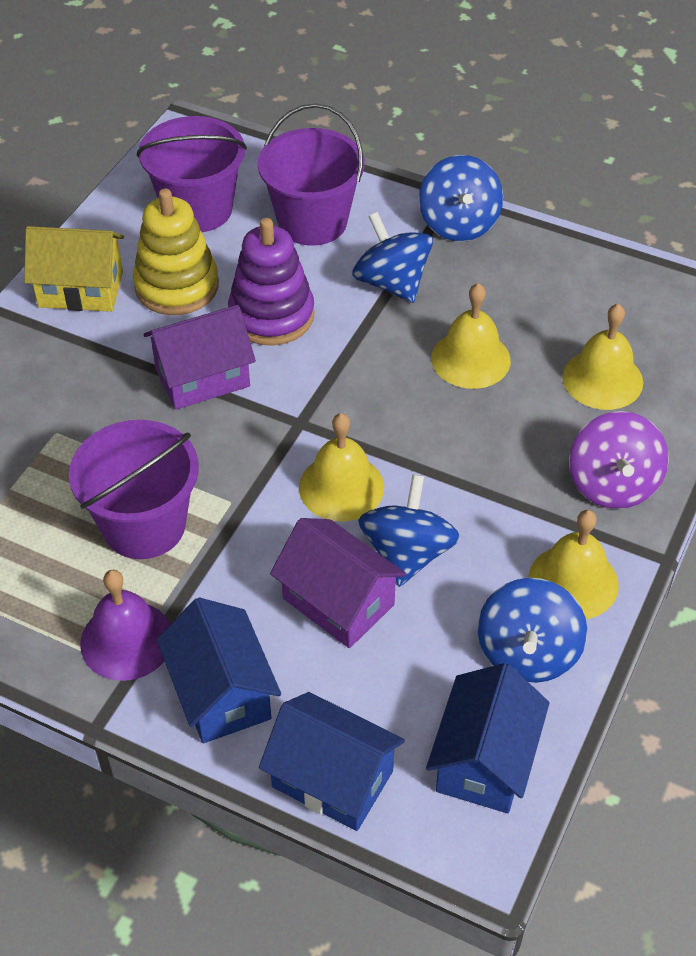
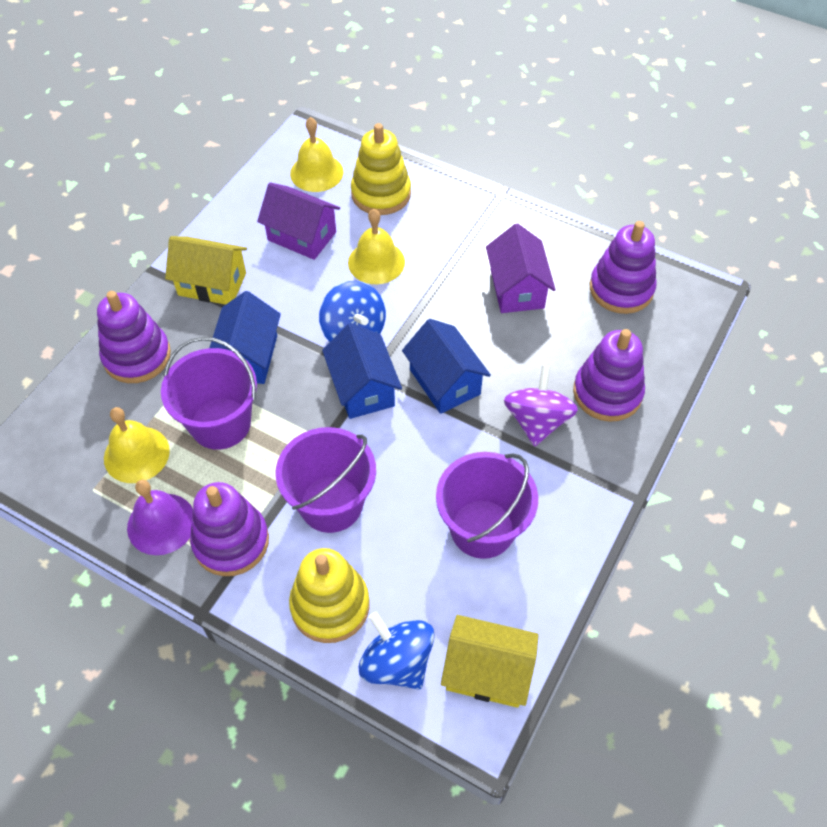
blue spinning top: [352,212,433,303] [358,474,460,587] [419,155,503,241] [478,578,587,683] = 4 -> [319,281,386,342] [359,612,434,690] = 2
purple stacking toy: [228,218,315,346] = 1 -> [97,291,171,383] [190,482,269,576] [573,329,645,422] [590,221,657,314] = 4
yellow bell: [299,413,384,521] [431,283,511,389] [529,510,619,619] [562,304,643,410] = 4 -> [104,407,170,483] [290,117,344,192] [348,209,405,284] = 3
yellow house: [24,226,124,312] = 1 -> [165,236,247,305] [441,615,539,708] = 2
yellow stacking toy: [133,188,219,315] = 1 -> [289,548,370,643] [351,123,411,215] = 2

